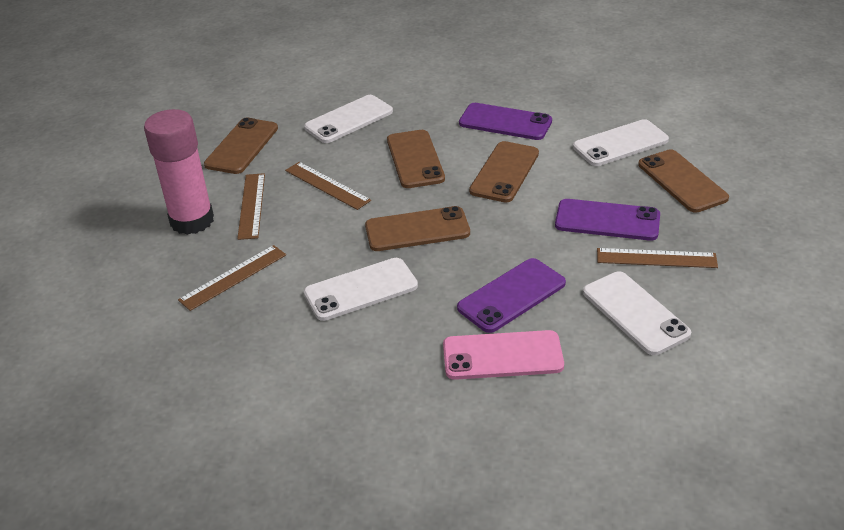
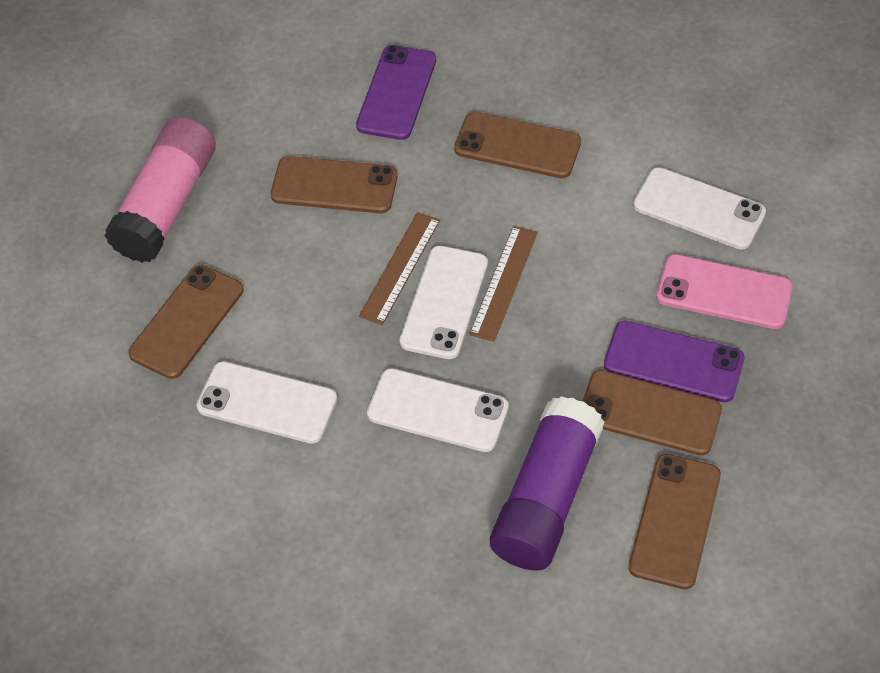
brown ruler: [178,245,286,311] [237,173,265,240] [285,162,371,210] [597,248,718,268] = 4 -> [359,212,440,325] [469,226,538,342] = 2
purple glue stick: none = 0 -> [490,396,604,571] = 1
purple phone: [457,258,566,333] [459,103,552,140] [555,199,660,241] = 3 -> [356,45,436,140] [604,321,744,402] = 2

